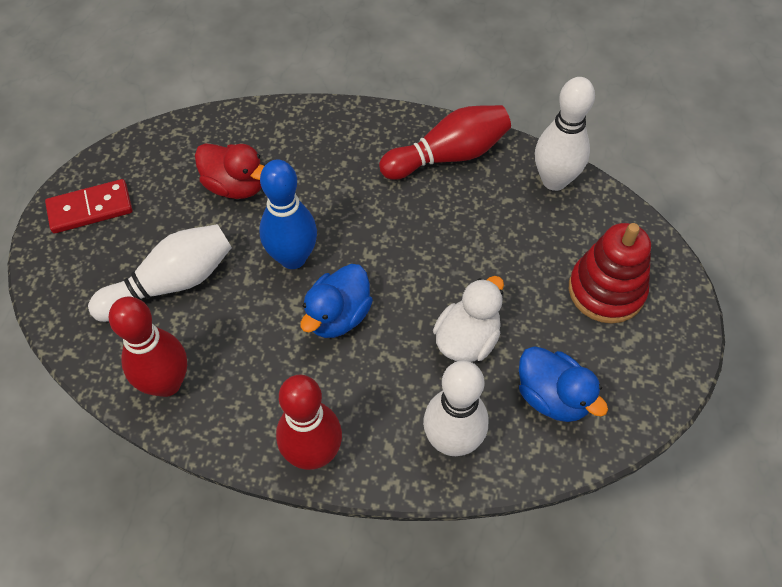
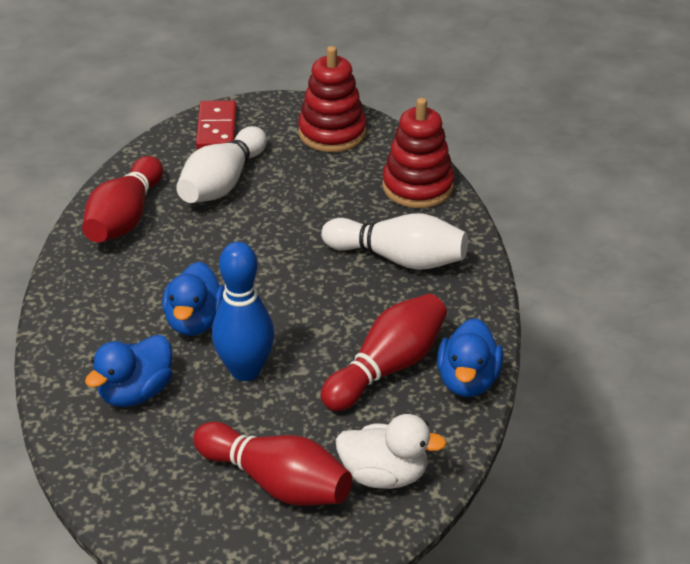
blue duck: [300,264,373,338] [519,346,608,422] = 2 -> [85,335,172,407] [162,261,225,336] [437,318,503,397] = 3
red duck: [195,143,264,199] = 1 -> none = 0
red stacking toy: [569,223,651,324] = 1 -> [298,46,366,152] [382,98,454,208] = 2
white bowling pin: [88,224,232,322] [423,360,489,456] [535,77,595,191] = 3 -> [176,126,267,203] [322,213,468,270] = 2

